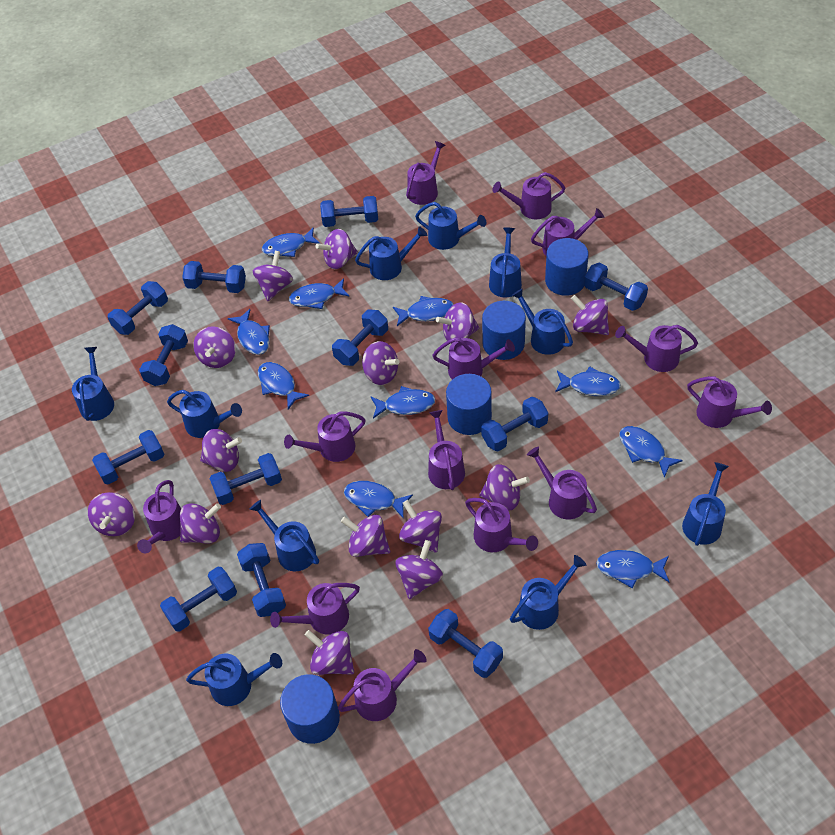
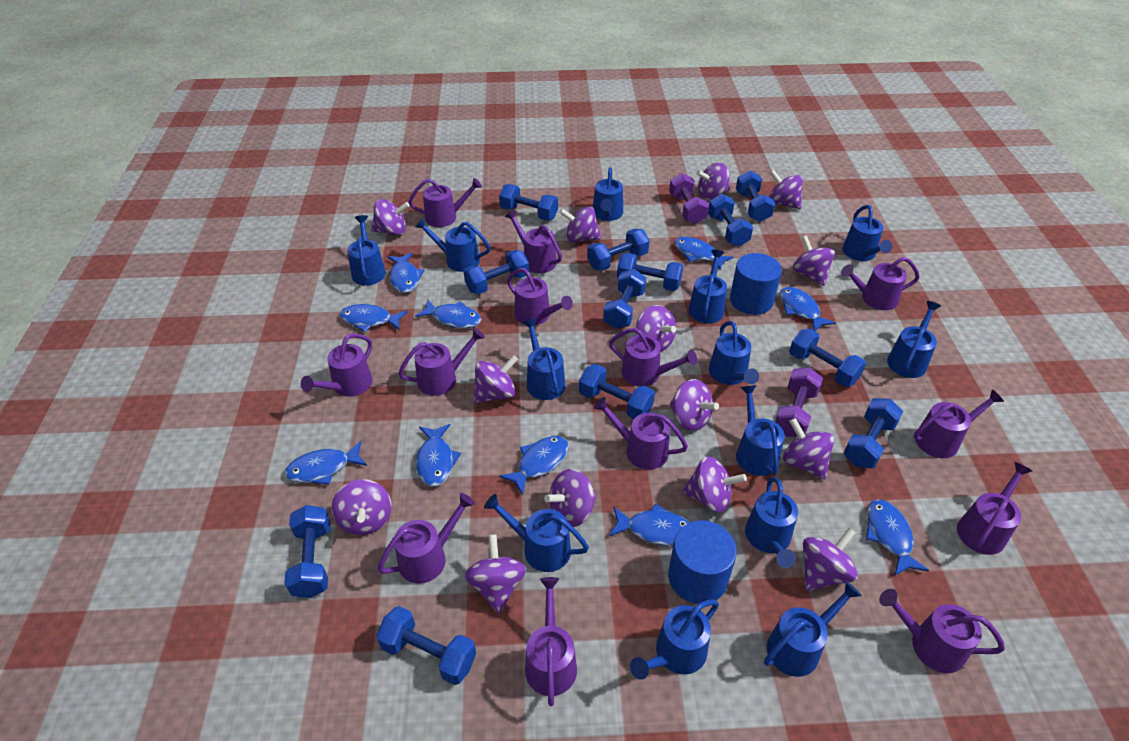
blue cylinder: [280,674,340,744] [446,374,492,435] [482,301,526,360] [545,238,589,296] = 4 -> [668,520,737,604] [730,253,782,315] = 2
blue watering can: [72,347,114,421] [167,390,242,438] [186,653,282,706] [249,500,319,571] [355,226,427,280] [415,202,486,250] [489,228,522,297] [510,555,586,630] [512,288,573,355] [682,462,729,546] = 10 -> [347,215,386,285] [415,218,491,272] [484,494,589,572] [523,319,565,400] [593,167,623,221] [630,600,719,680] [688,250,727,324] [709,321,759,385] [736,385,784,476] [745,477,798,568] [764,581,862,677] [843,205,892,261] [887,301,941,378] = 13
purple dumbbell: none = 0 -> [669,173,709,224] [775,367,823,437] = 2

